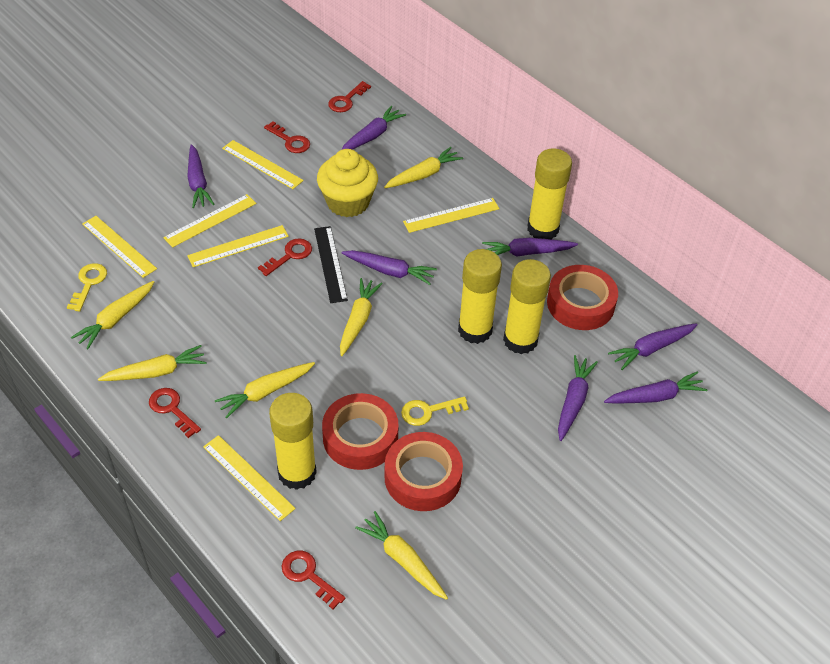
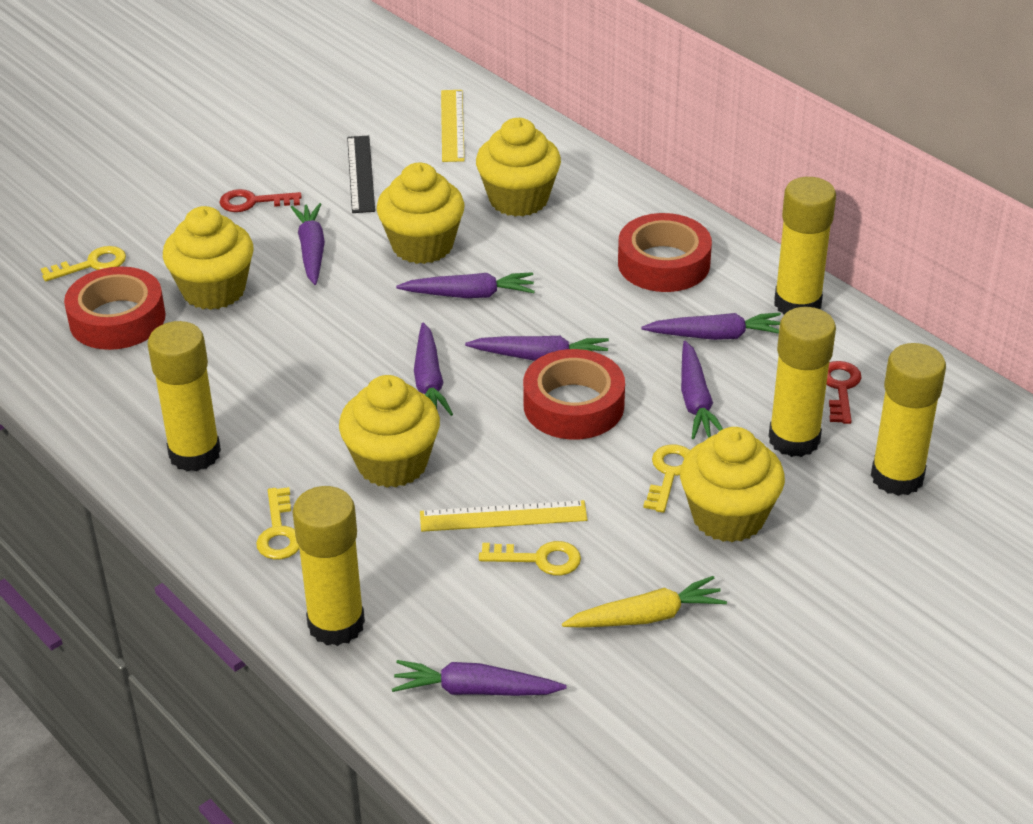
red key: [149,388,201,438] [258,238,312,276] [264,121,310,153] [282,551,345,609] [328,81,371,112] = 5 -> [219,189,302,212] [826,361,862,424] = 2
yellow carrot: [71,281,154,349] [98,345,206,381] [215,362,315,418] [340,278,383,356] [355,511,448,600] [384,147,463,188] = 6 -> [562,576,727,628] = 1
yellow cupcake: [317,149,378,217] = 1 -> [163,206,253,310] [339,375,440,488] [377,163,464,264] [476,118,561,217] [680,427,785,542] = 5
yellow glue stick: [269,393,317,490] [458,249,502,344] [503,259,551,354] [527,148,572,239] = 4 -> [147,321,221,471] [293,486,365,646] [769,307,836,457] [774,177,836,315] [871,343,946,496] = 5
yellow key: [67,263,107,312] [401,396,469,426] = 2 -> [41,246,126,282] [256,487,299,560] [479,541,581,576] [643,444,690,513] = 4
yellow ruler: [82,216,157,278] [163,194,256,248] [187,225,289,267] [203,435,296,521] [222,140,304,189] [403,198,500,233] = 6 -> [420,500,587,532] [441,90,465,162] = 2

